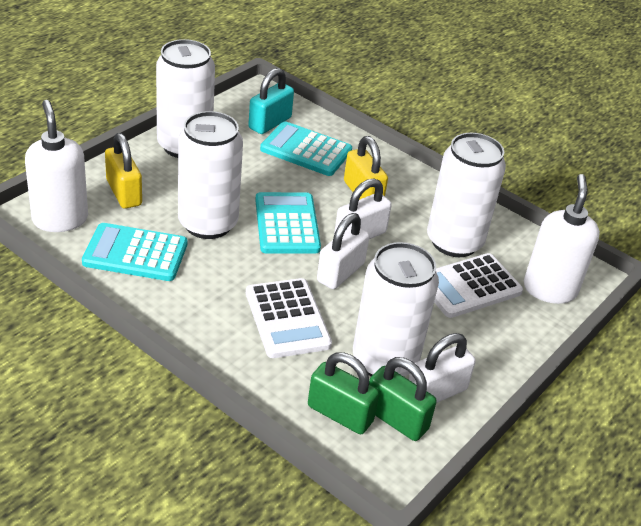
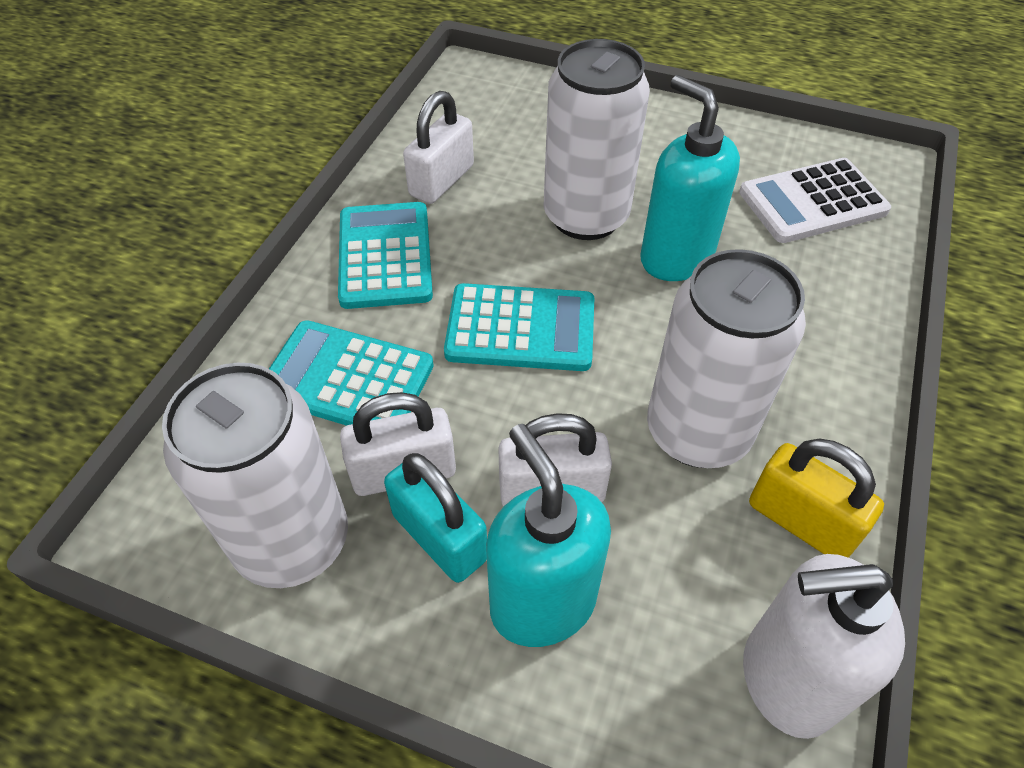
green padlock: [308,353,380,434] [369,357,437,441] = 2 -> none = 0
turquoise soap dispenser: none = 0 -> [486,424,611,647] [640,75,740,281] = 2
white calculator: [246,278,332,358] [434,253,523,318] = 2 -> [739,158,891,243] = 1
white can: [156,39,215,158] [178,111,243,239] [353,242,439,377] [427,133,506,257] = 4 -> [162,363,348,588] [543,39,650,240] [647,249,806,468] = 3
white soap dispenser: [25,100,88,232] [524,174,600,304] = 2 -> [743,554,905,739] = 1
yellow padlock: [105,133,142,209] [344,136,388,200] = 2 -> [749,439,884,558] = 1

